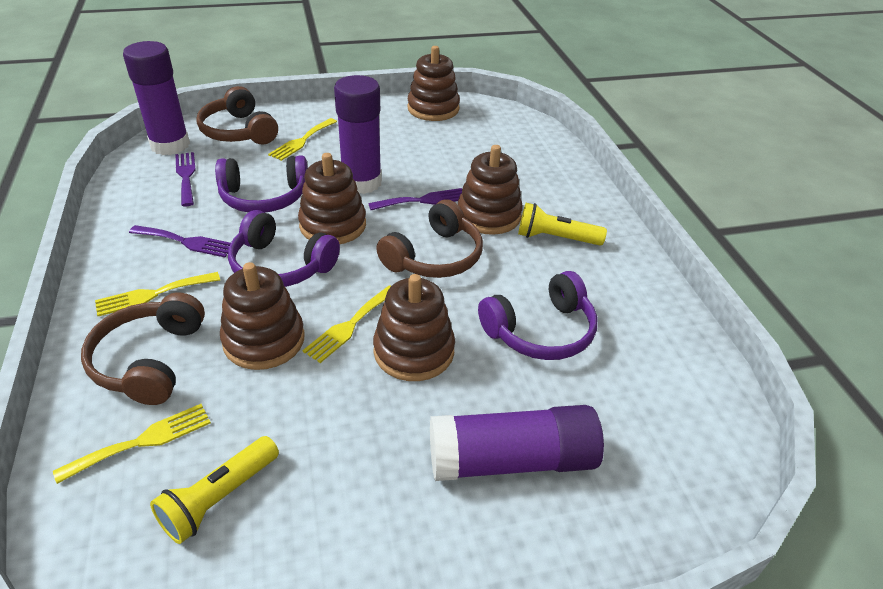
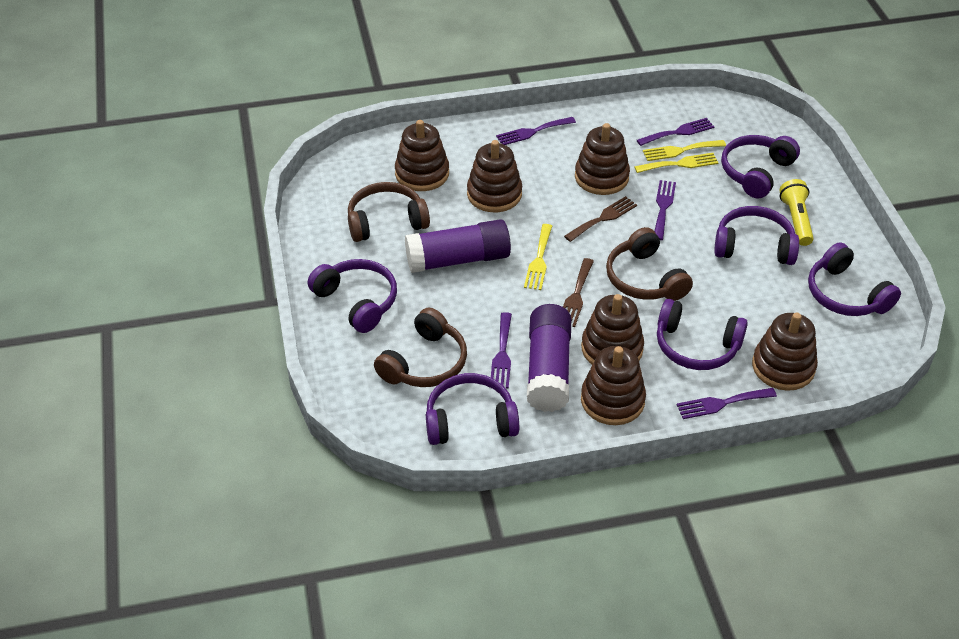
brown fork: none = 0 -> [563,258,594,327] [564,196,637,242] = 2
brown stacking toy: [220,262,305,370] [298,153,366,244] [373,274,455,381] [407,46,460,121] [458,145,523,235] = 5 -> [395,120,449,191] [467,140,522,212] [575,123,630,195] [581,294,644,365] [581,346,646,425] [752,313,818,391] = 6
purple fork: [129,225,231,257] [175,152,196,206] [368,188,462,210] = 3 -> [491,312,512,388] [496,117,576,145] [637,118,714,146] [654,180,676,240] [677,388,777,419] = 5
purple glue stick: [123,41,190,155] [334,75,382,194] [430,405,604,481] = 3 -> [405,219,511,273] [527,304,571,412] = 2
purple headphones: [215,155,308,213] [228,210,340,287] [478,271,597,360] = 3 -> [308,259,397,333] [426,373,519,445] [657,299,748,370] [714,206,799,265] [721,135,800,199] [808,242,901,316] = 6
yellow flashlight: [150,436,279,544] [518,203,607,246] = 2 -> [779,179,814,246] = 1
yellow fork: [53,404,211,484] [95,272,220,316] [268,118,337,161] [302,285,391,363] = 4 -> [524,224,552,290] [634,153,719,173] [643,140,726,161] = 3

